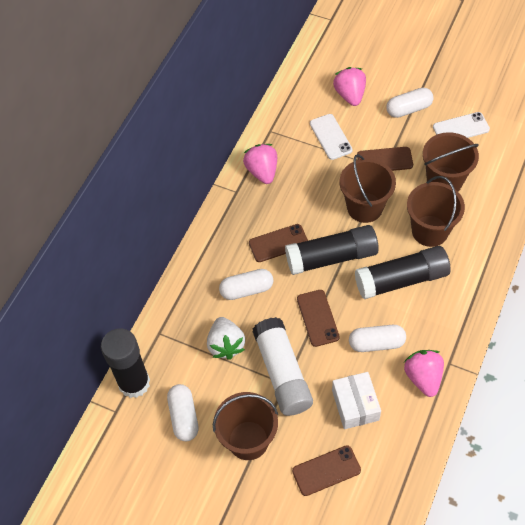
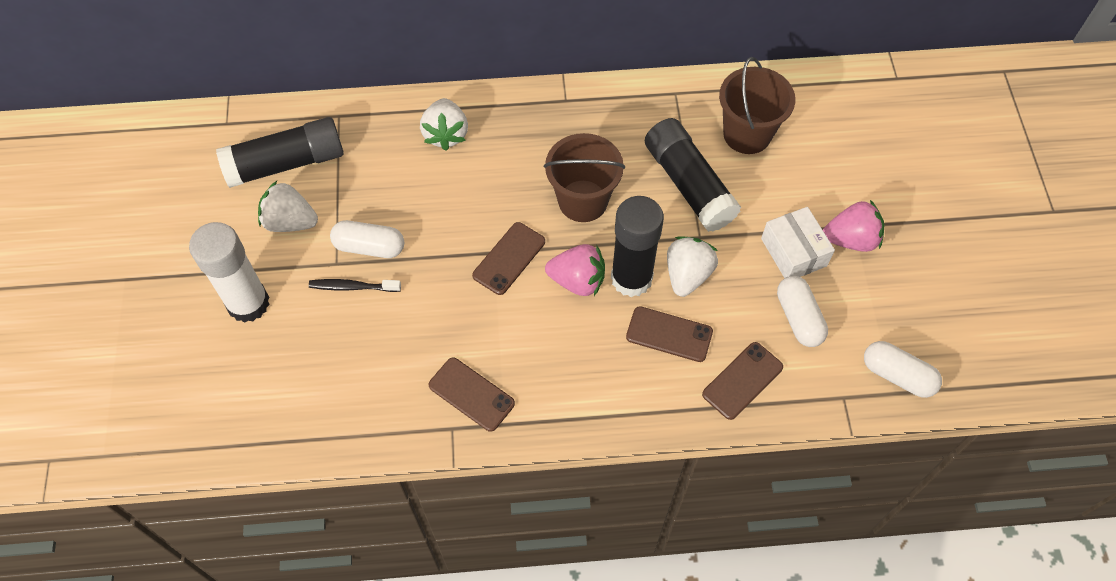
black toothbrush: none = 0 -> [309,279,401,292] = 1
brown bucket: [213,392,278,460] [340,154,396,223] [407,176,465,247] [423,132,479,191] = 4 -> [544,133,625,222] [719,57,795,154] = 2
pink strawberry: [243,144,277,184] [333,67,366,106] [404,350,444,397] = 3 -> [545,244,605,296] [823,200,884,252] = 2
white capsule: [167,384,199,441] [219,269,273,300] [349,325,406,352] [386,88,433,118] = 4 -> [330,220,404,258] [777,276,828,347] [864,341,942,398] = 3
white phone: [310,114,353,160] [433,112,490,138] = 2 -> none = 0
white strawberry: [207,317,245,360] = 1 -> [258,181,318,232] [420,98,468,151] [667,236,718,297] = 3

